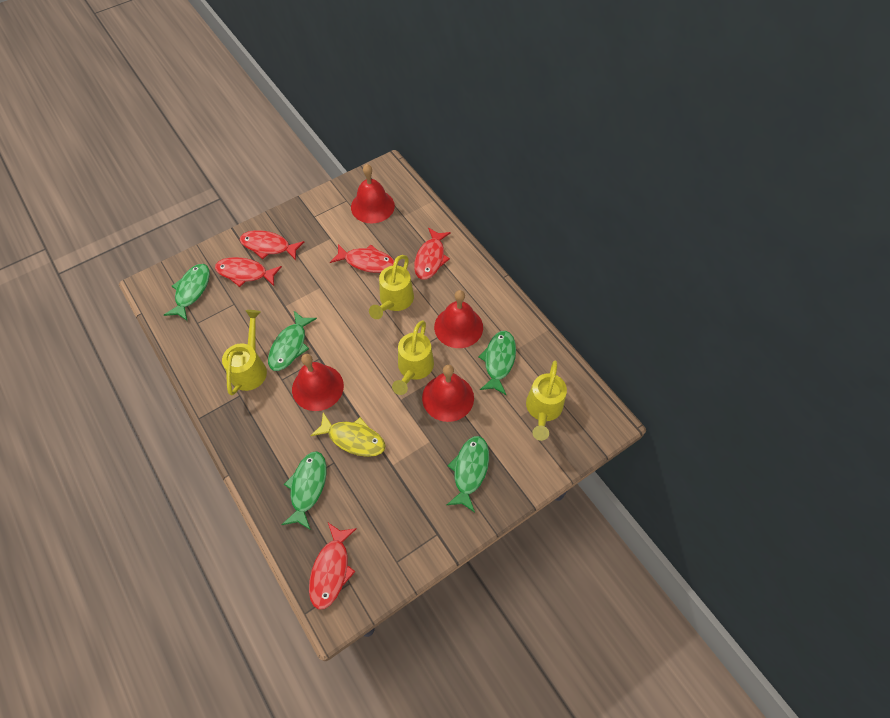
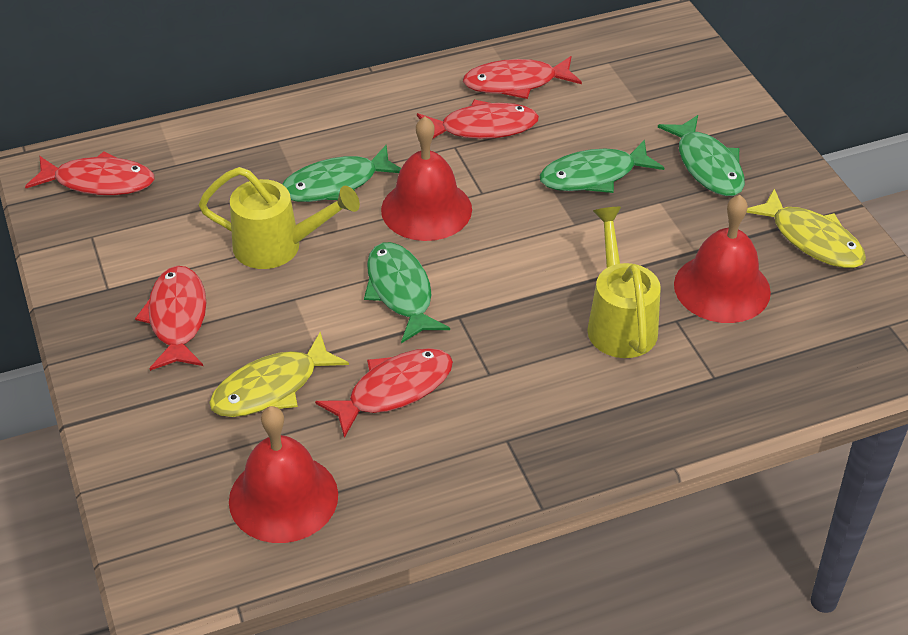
green fish: [164,264,210,321] [268,311,317,371] [282,451,327,530] [447,436,489,512] [478,331,516,395] = 5 -> [282,145,401,202] [364,242,450,343] [539,140,664,193] [658,115,745,196] = 4
red bell: [292,354,344,411] [351,164,395,224] [422,365,474,422] [434,290,483,348] = 4 -> [229,406,338,543] [381,117,472,241] [674,195,771,323] = 3
yellow fish: [310,412,386,457] = 1 -> [209,332,349,417] [746,189,866,268] = 2
yellow watering can: [222,310,267,395] [369,255,414,319] [392,320,434,395] [526,361,567,441] = 4 -> [198,167,360,269] [587,207,661,358] = 2

